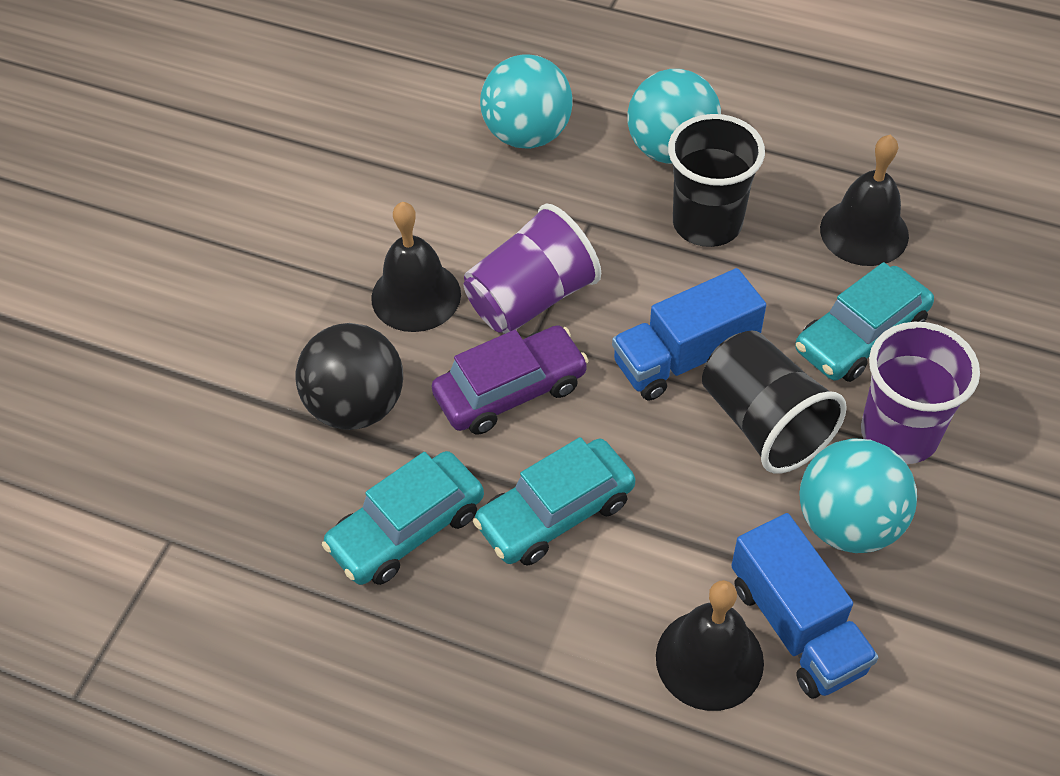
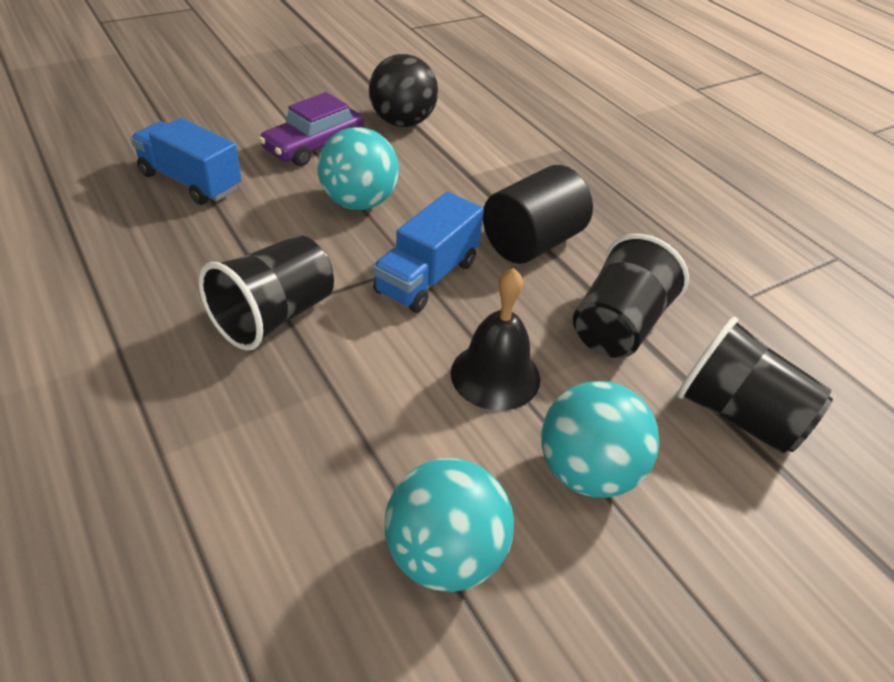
black bell: [371,202,461,332] [656,580,764,711] [820,135,909,266] = 3 -> [451,268,540,411] = 1
black cup: [668,114,765,247] [702,330,847,474] = 2 -> [198,235,334,351] [573,234,689,358] [677,317,833,454] = 3
black cylinder: none = 0 -> [483,165,593,264] = 1
purple cup: [464,204,601,334] [861,322,980,464] = 2 -> none = 0
turquoise car: [322,451,484,585] [473,437,635,566] [795,262,934,382] = 3 -> none = 0

